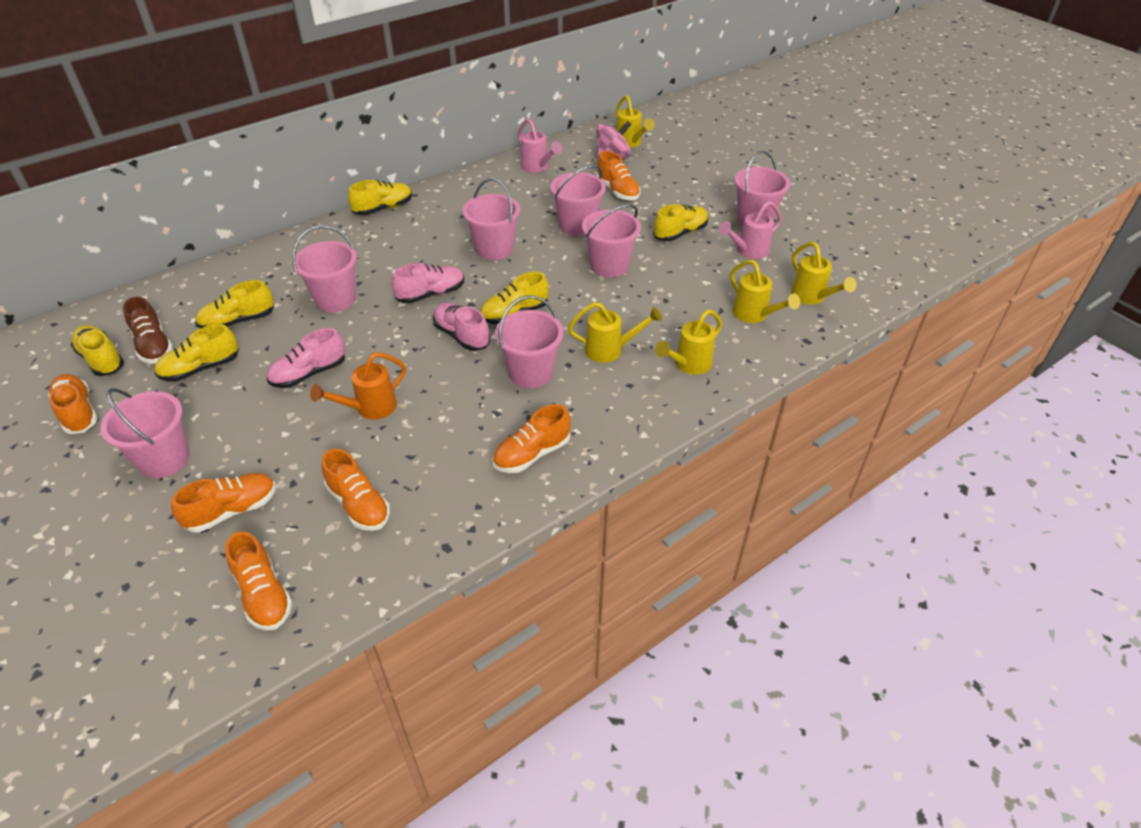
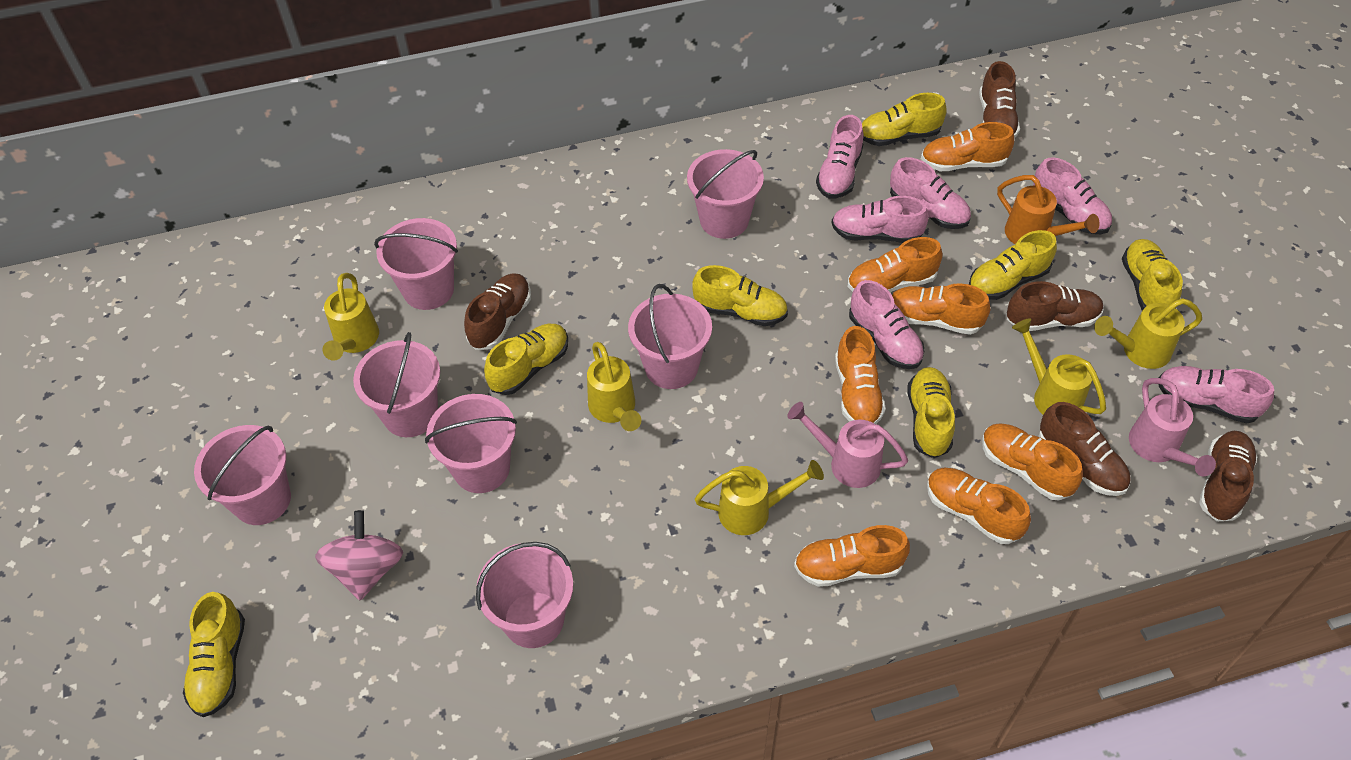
brown shoe: [123,297,173,364] = 1 -> [464,273,531,350] [979,61,1020,139] [1007,281,1104,331] [1039,402,1130,496] [1199,431,1257,521] = 5
orange shoe: [48,374,98,434] [171,473,276,533] [225,531,293,631] [322,449,390,531] [492,404,571,473] [596,151,641,200] = 6 -> [794,525,910,587] [835,326,886,424] [848,237,943,292] [892,283,990,335] [921,122,1014,171] [927,468,1031,544] [982,423,1083,501] = 7
pink shoe: [267,328,345,388] [392,263,464,303] [433,303,490,351] = 3 -> [816,115,864,199] [831,196,929,243] [849,280,925,369] [890,157,971,229] [1033,157,1112,234] [1158,366,1274,423] = 6
yellow shoe: [70,325,124,376] [154,324,239,382] [195,280,274,329] [348,180,412,215] [480,272,549,324] [653,204,708,241] = 6 -> [183,592,245,717] [484,324,568,395] [692,265,788,326] [862,93,947,146] [907,367,955,458] [969,230,1057,300] [1122,239,1183,311] = 7

